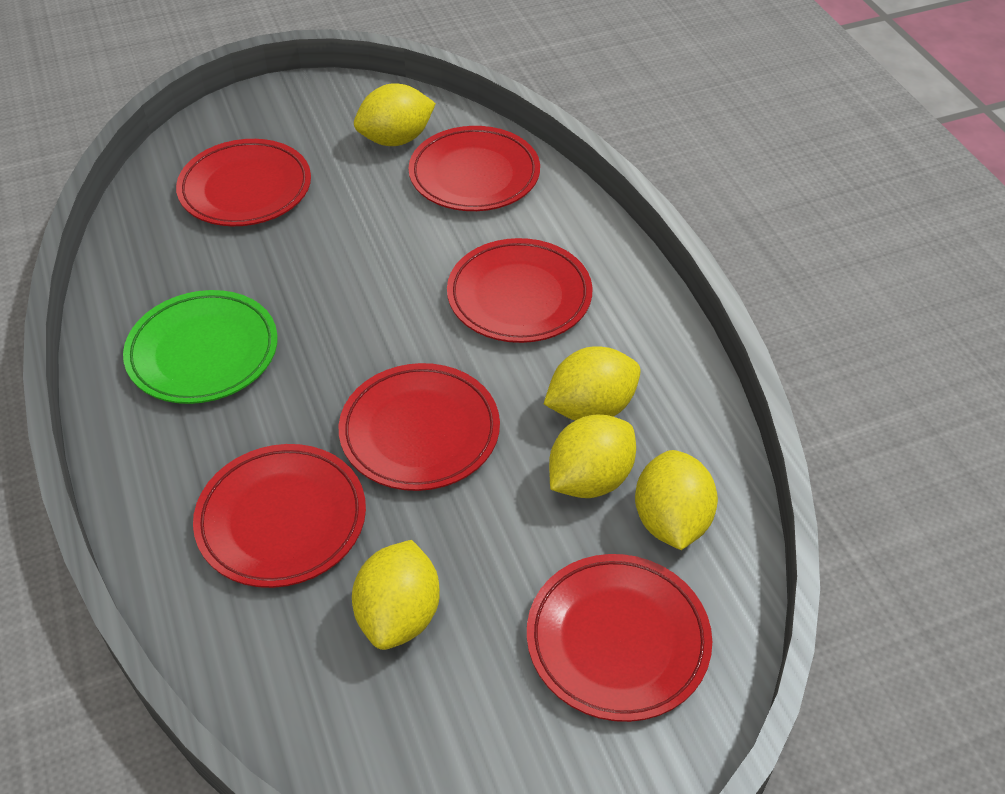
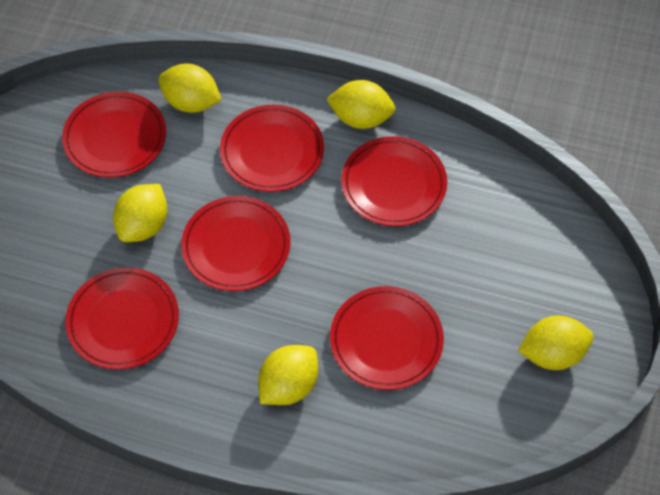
green plate: [123,290,278,404] = 1 -> none = 0

